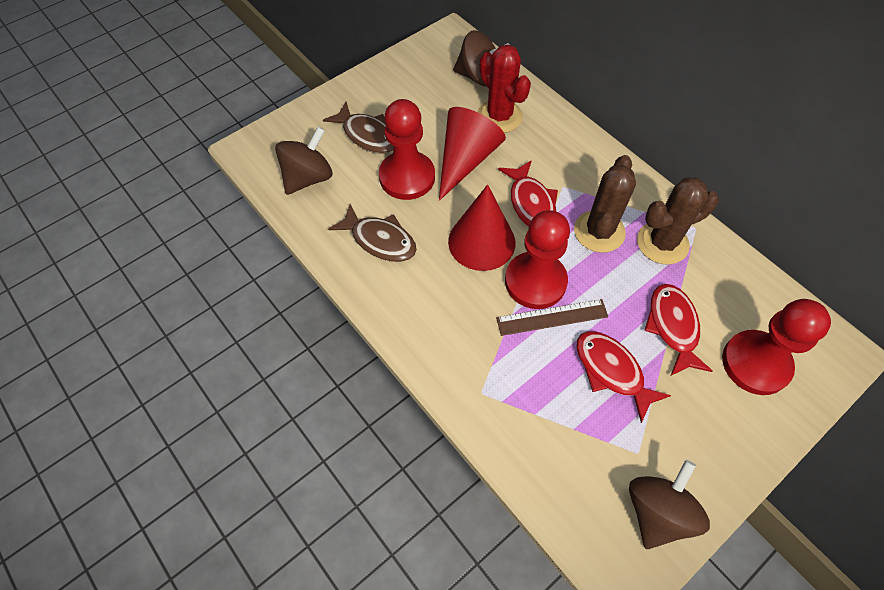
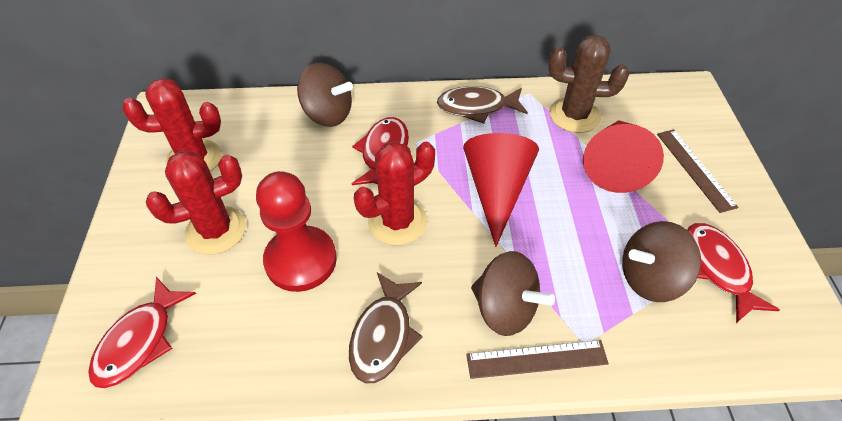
brown cactus: [574,155,636,253] [637,177,719,264] = 2 -> [548,35,629,133] = 1
brown ruler: [496,299,608,336] = 1 -> [466,340,609,379] [657,130,738,213] = 2
red cactus: [477,45,531,133] = 1 -> [122,78,221,172] [146,151,246,255] [354,141,435,245] = 3
red pawn: [379,99,435,200] [505,210,570,309] [722,299,831,395] = 3 -> [256,171,337,292] = 1

